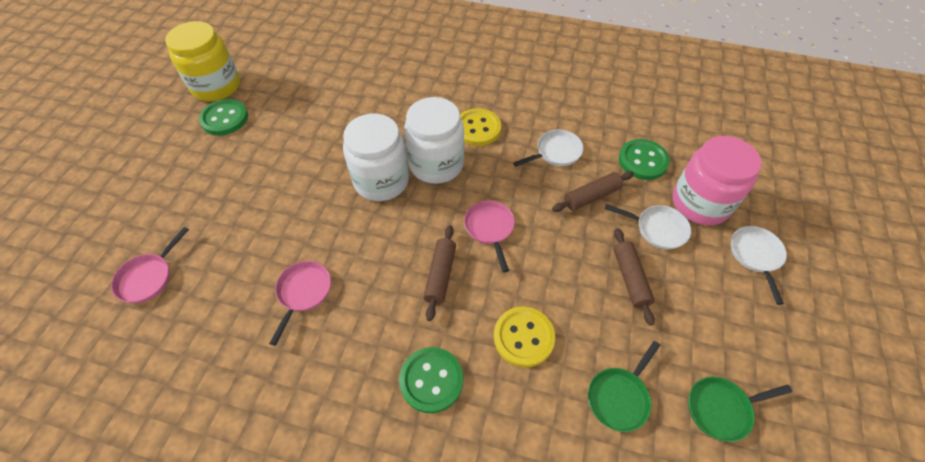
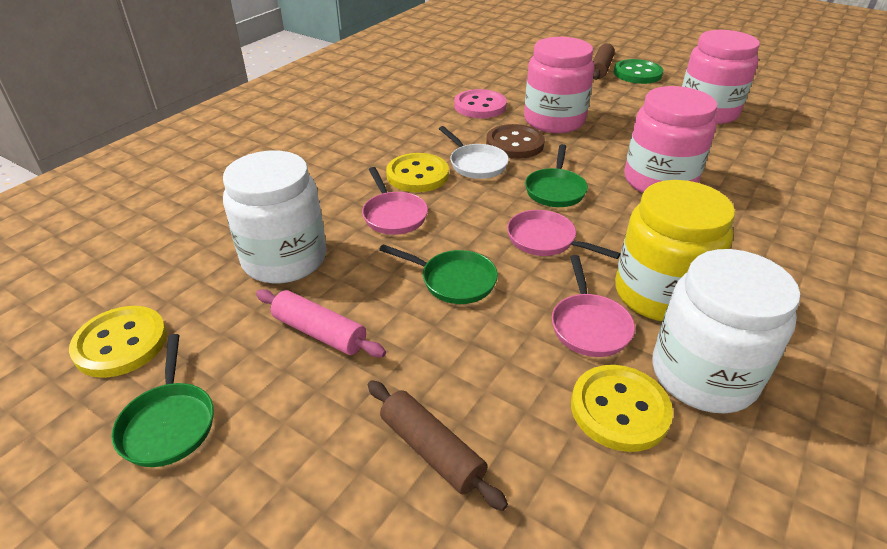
brown button: none = 0 -> [486,124,545,159] = 1
brown rolling pin: [424,225,456,321] [552,171,634,212] [614,228,655,326] = 3 -> [368,380,508,511] [593,44,615,80] = 2
green button: [199,99,248,135] [399,347,463,413] [619,139,670,180] = 3 -> [614,59,663,84] = 1
green pan: [588,341,660,432] [688,377,792,442] = 2 -> [111,334,214,467] [379,244,498,304] [525,144,588,207] = 3
pink button: none = 0 -> [454,89,507,118] = 1
pink jar: [673,136,762,225] = 1 -> [524,37,595,133] [624,86,717,193] [682,30,760,124] = 3
pink rolling pin: none = 0 -> [256,289,386,357] = 1
white pan: [513,129,584,167] [605,204,691,250] [731,226,787,305] = 3 -> [439,126,509,179] = 1
yellow button: [460,108,501,146] [494,307,555,367] = 2 -> [69,306,167,378] [386,153,449,192] [571,365,673,452] = 3

